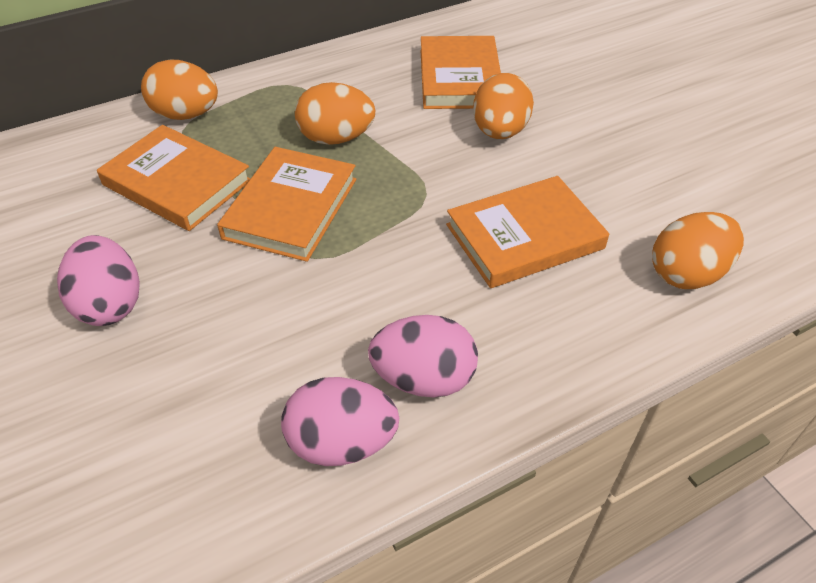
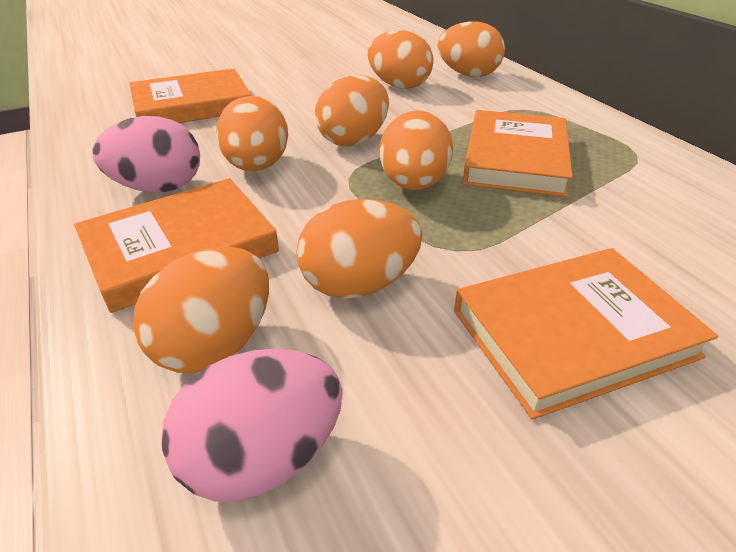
orange egg: [141,59,218,120] [295,82,375,145] [473,73,534,139] [652,212,744,289] = 4 -> [133,247,269,373] [216,96,288,171] [296,199,422,299] [315,75,389,147] [368,30,433,89] [379,110,453,190] [438,21,505,77] = 7
pink egg: [57,235,140,326] [281,377,399,466] [368,315,478,398] = 3 -> [92,116,200,192] [161,349,342,501] = 2

